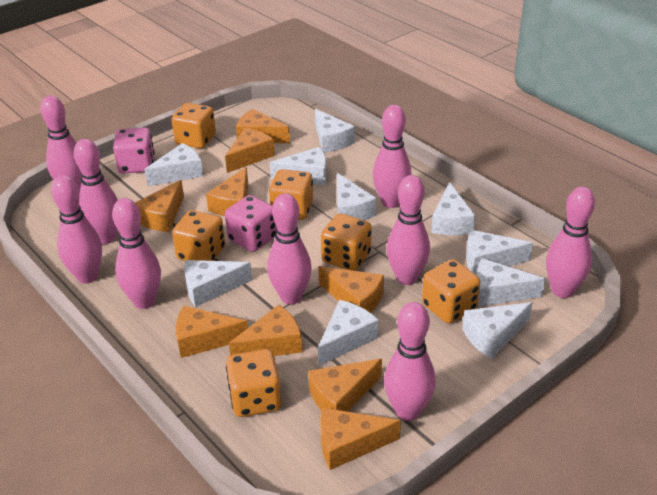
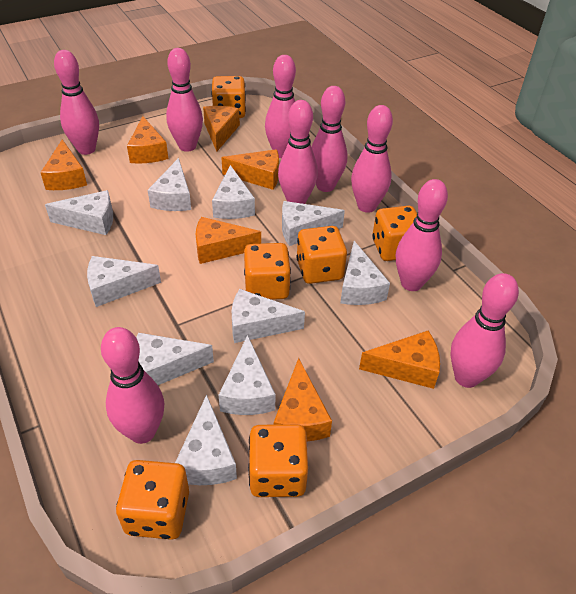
orange cheese: [135,180,184,232] [176,306,248,358] [206,167,248,216] [225,128,275,173] [229,305,302,356] [236,109,290,143] [308,359,382,412] [319,266,384,313] [320,408,401,470] = 9 -> [40,139,87,190] [127,116,168,163] [196,217,261,264] [203,106,240,152] [221,149,279,190] [274,358,332,441] [359,331,440,389] = 7
pink dice: [113,128,154,174] [225,195,277,252] = 2 -> none = 0

